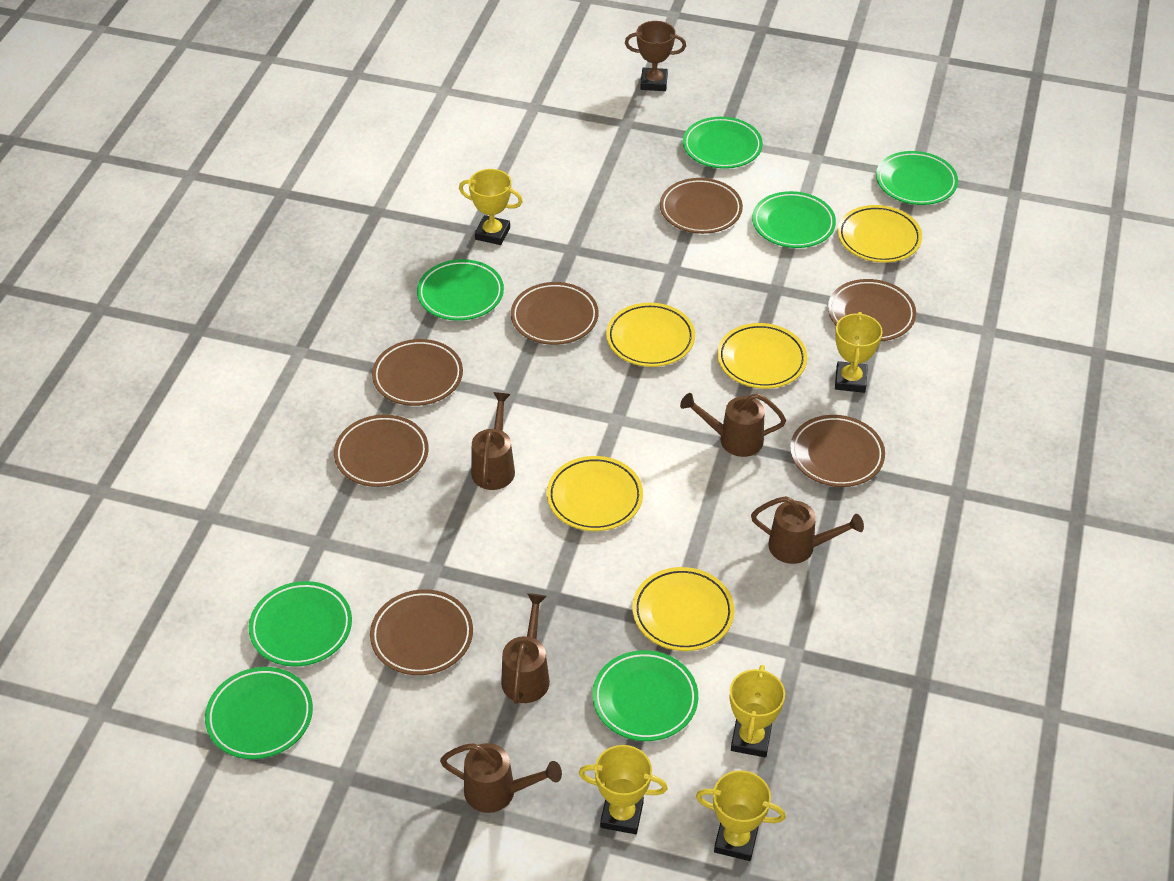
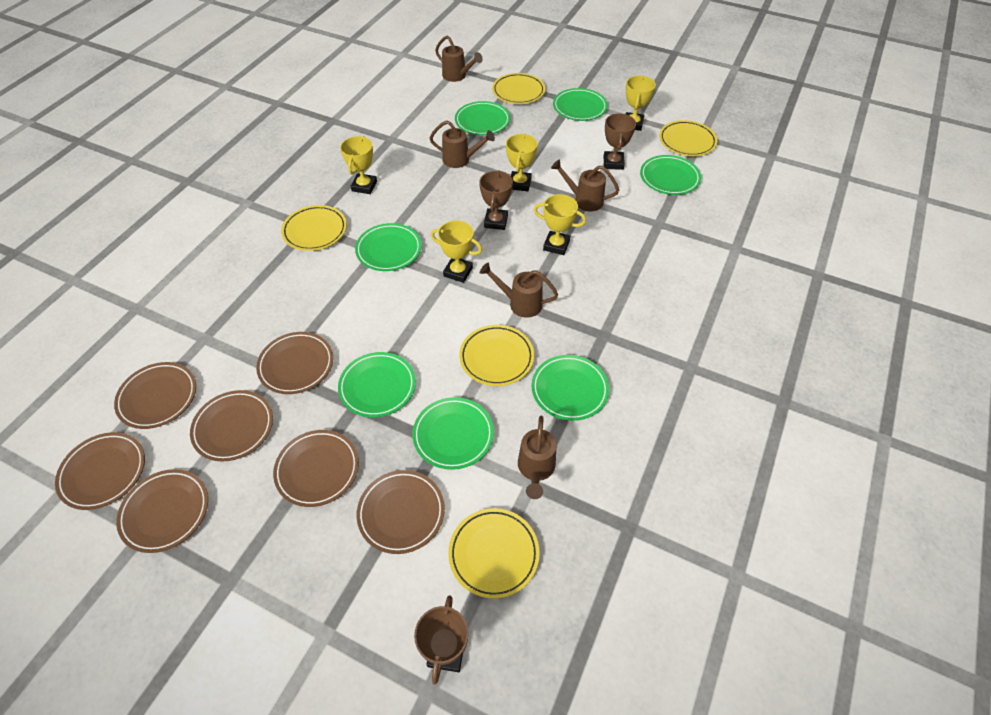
brown trophy: [625,21,686,91] = 1 -> [414,595,468,685] [479,170,513,230] [604,113,636,170] = 3

